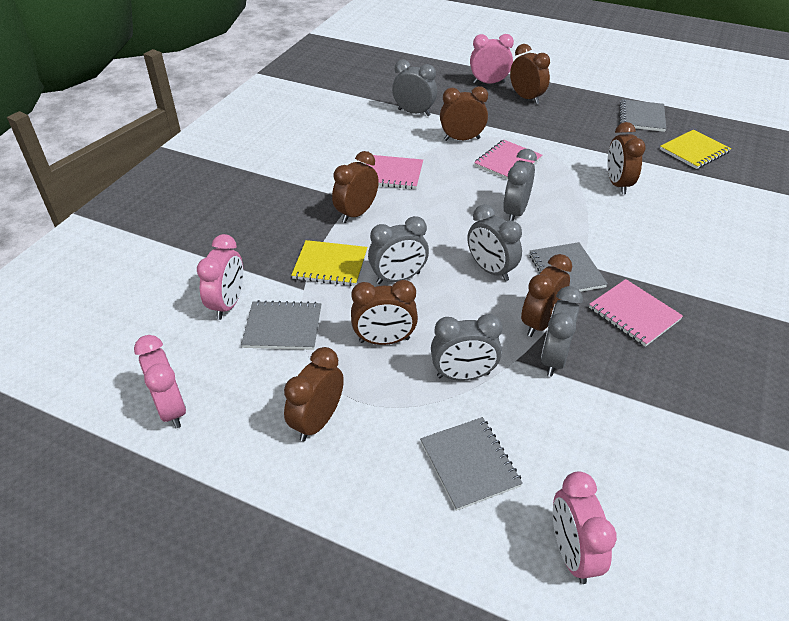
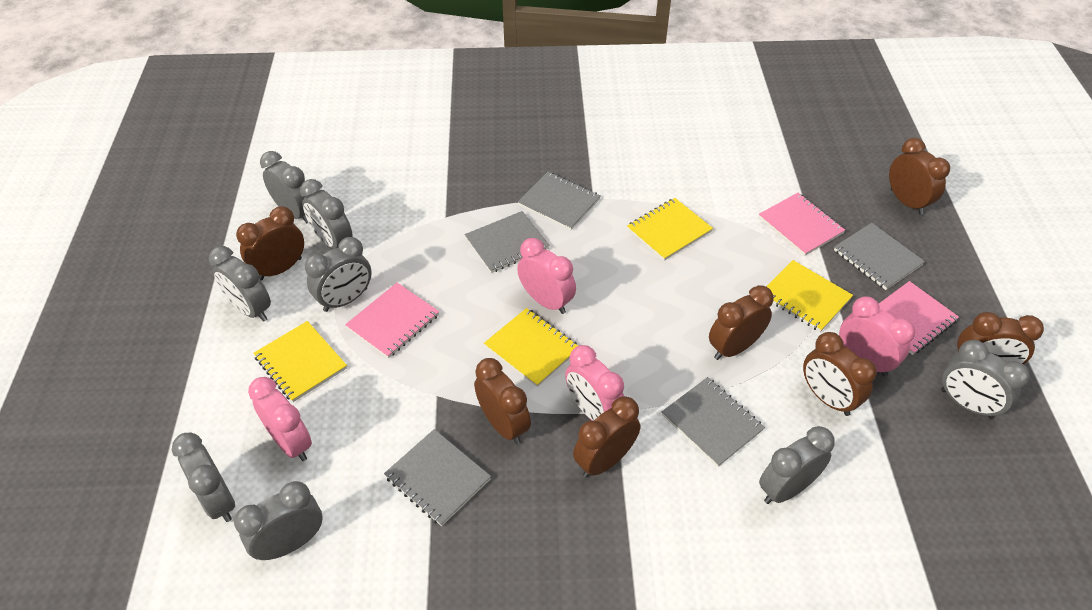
grey clock: [368,216,429,284] [392,60,437,116] [431,314,502,380] [468,204,522,281] [503,149,537,221] [541,286,583,377] = 6 -> [172,433,235,522] [209,246,271,322] [234,481,322,560] [260,151,308,223] [300,179,352,249] [305,237,372,312] [759,426,835,504] [941,340,1030,419] = 8
grey notebook: [241,300,321,350] [420,417,523,511] [529,242,608,292] [620,99,666,132] = 4 -> [384,429,491,526] [465,211,550,273] [518,172,600,230] [662,377,765,467] [834,223,925,290] = 5
yellow notebook: [291,240,367,286] [660,130,731,169] = 2 -> [253,321,347,402] [484,308,578,387] [627,198,713,261] [766,260,853,332] = 4

